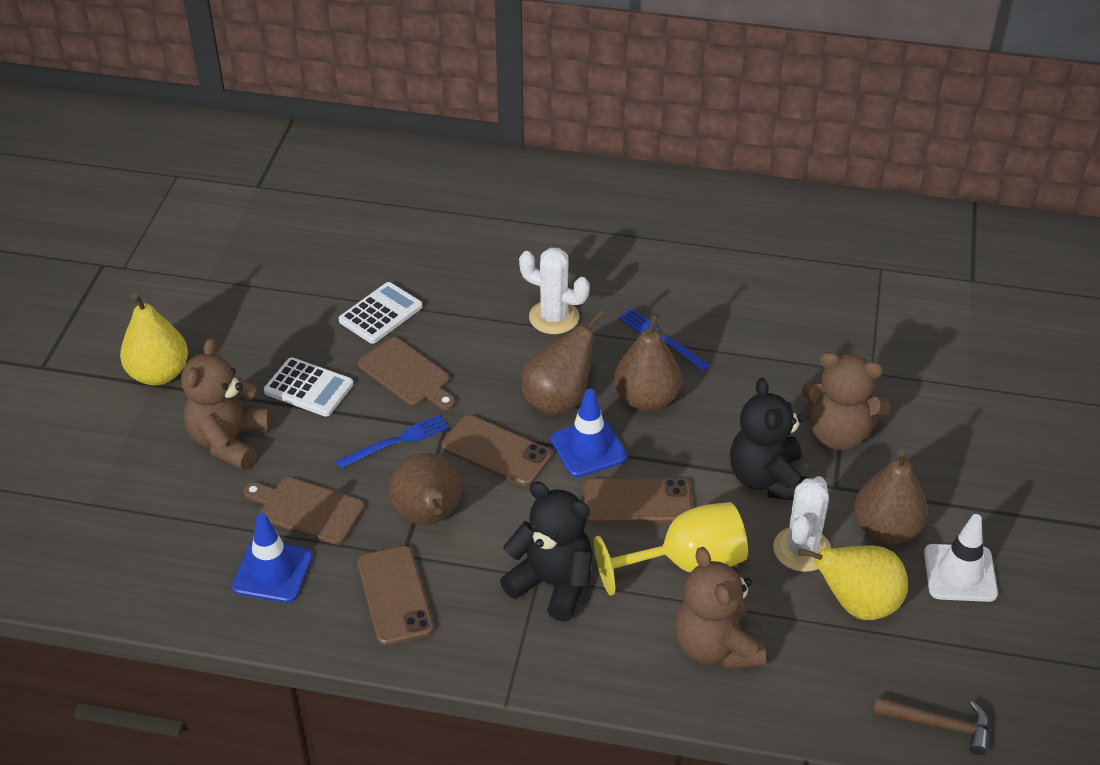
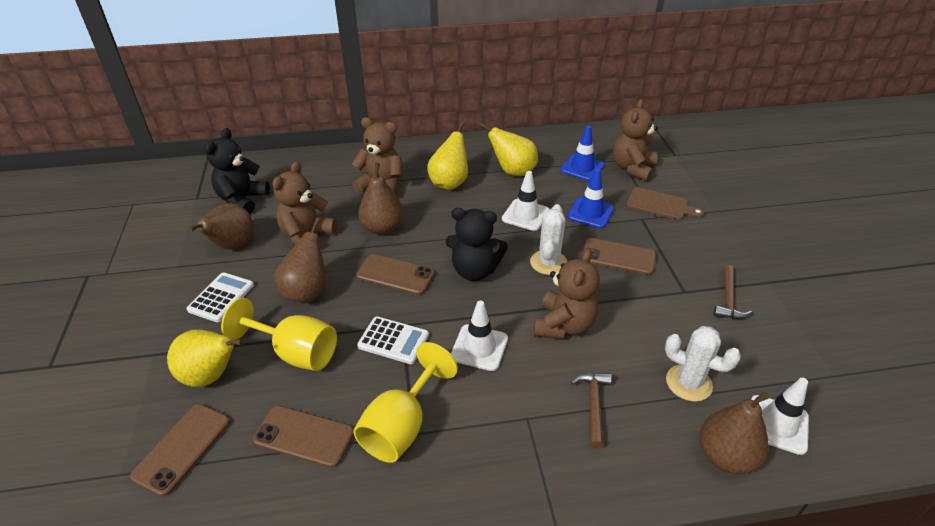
blue fork: [336,414,449,469] [618,309,710,371] = 2 -> none = 0
brown cutting board: [243,477,364,545] [358,337,455,410] = 2 -> [627,187,704,220] = 1
brown hammer: [873,697,989,755] = 1 -> [571,373,612,449] [714,265,752,319] = 2
brown phone: [357,546,434,646] [442,415,552,486] [583,478,692,523] = 3 -> [130,404,230,497] [253,406,354,468] [356,254,435,295] [581,238,656,275] = 4
brown teddy bear: [181,338,270,470] [675,547,766,669] [801,352,891,450] = 3 -> [272,161,337,245] [352,117,402,194] [534,248,600,339] [613,99,658,181] = 4
white traffic cone: [924,514,998,602] = 1 -> [451,301,508,371] [502,171,549,231] [751,378,809,455] = 3
yellow goblet: [594,502,748,595] = 1 -> [221,298,337,371] [353,342,458,463] = 2
yellow pear: [120,293,188,385] [798,545,908,620] = 2 -> [167,330,244,387] [427,121,468,190] [479,122,538,176] = 3

